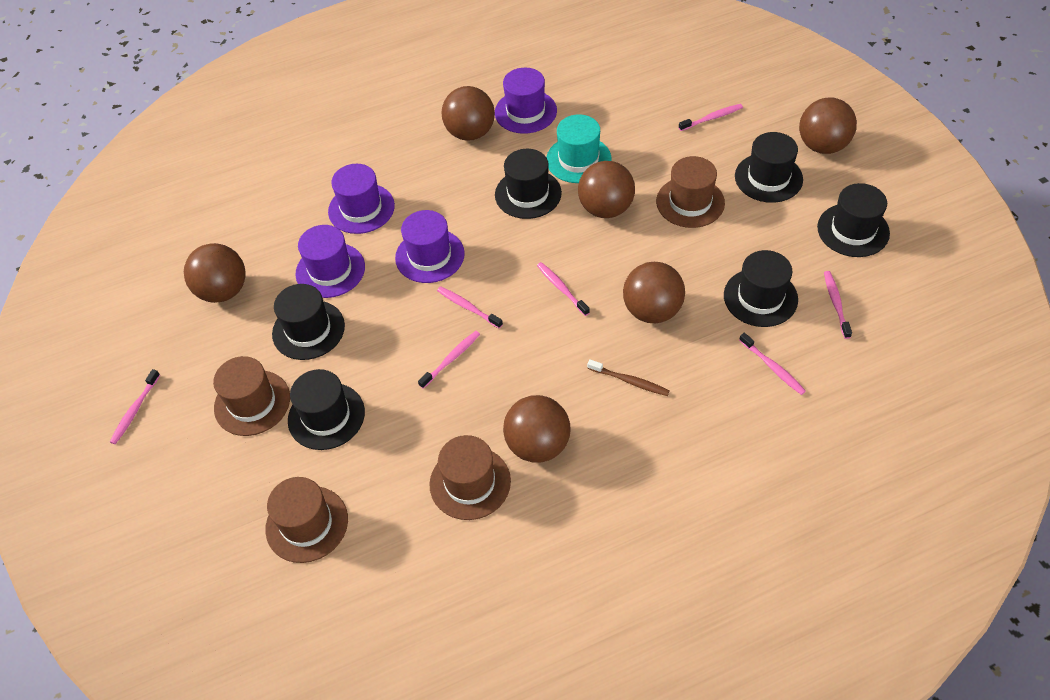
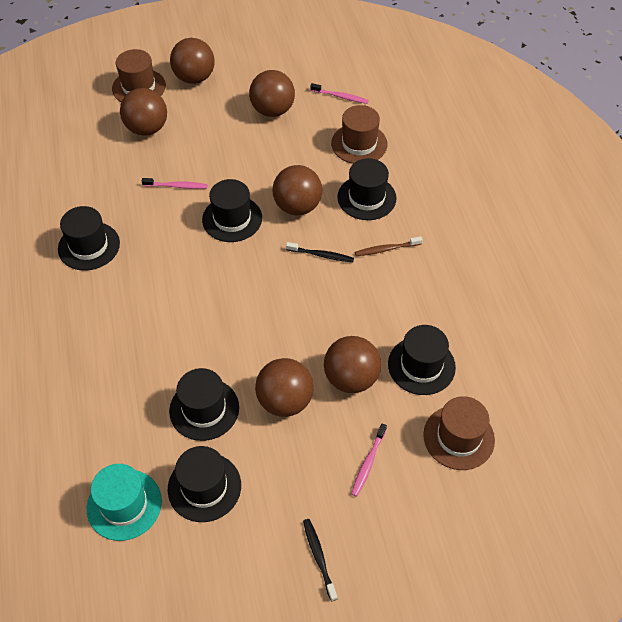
black toothbrush: none = 0 -> [286,242,354,262] [303,519,338,601] = 2
brown hat: [213,356,290,436] [265,477,348,563] [429,435,511,520] [656,156,725,228] = 4 -> [112,49,166,102] [331,105,388,164] [423,396,495,470] = 3
pink toothbrush: [110,369,160,444] [418,331,480,389] [437,286,503,328] [537,262,590,316] [679,104,743,131] [739,333,806,395] [824,271,852,339] = 7 -> [142,178,208,189] [310,83,369,104] [351,423,387,497] = 3
purple hat: [295,225,365,298] [328,164,395,234] [395,210,465,283] [495,68,557,134] = 4 -> none = 0

